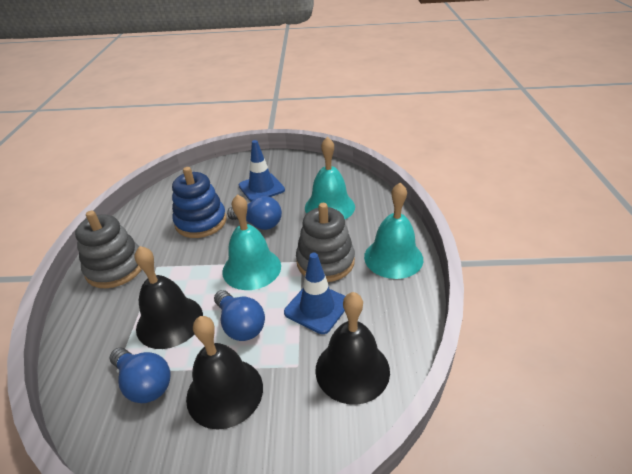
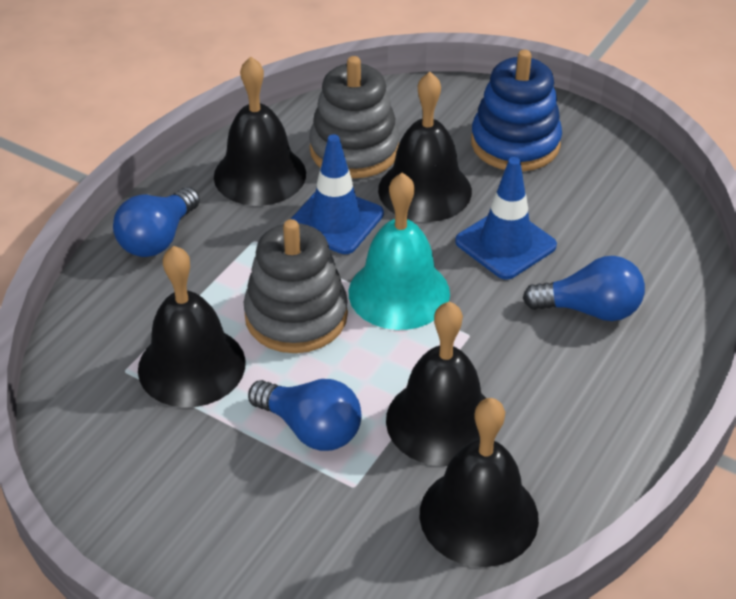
black bell: [134,246,203,349] [186,316,263,430] [315,292,390,405] = 3 -> [138,246,246,408] [214,57,306,206] [378,72,472,222] [386,301,486,466] [420,398,539,567] = 5
turquoise bell: [222,194,281,290] [305,137,355,219] [364,183,423,279] = 3 -> [349,173,450,330] = 1

